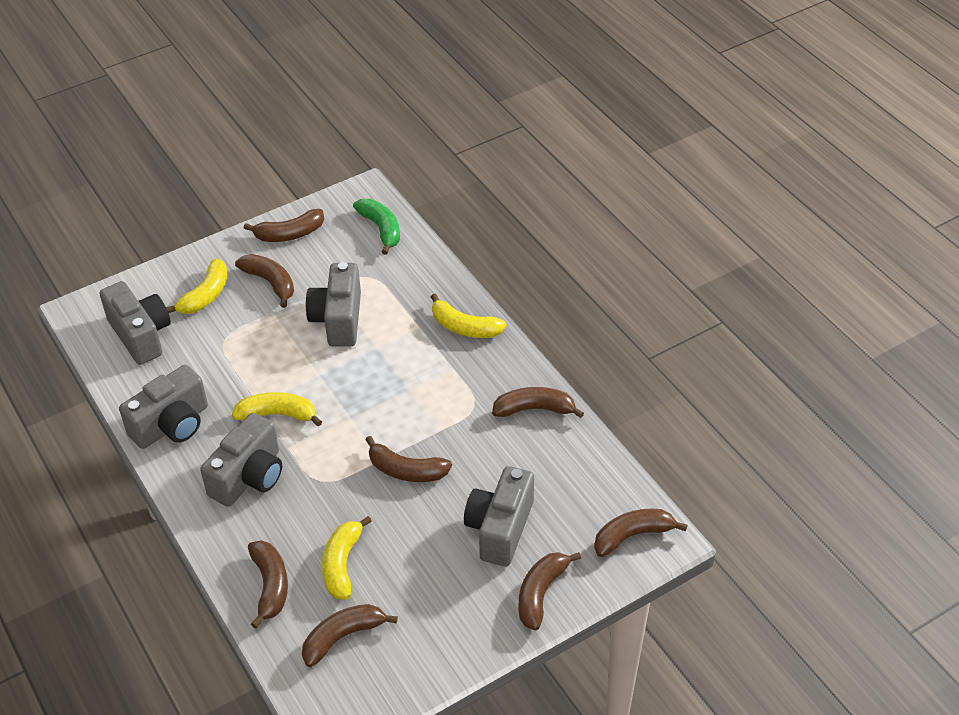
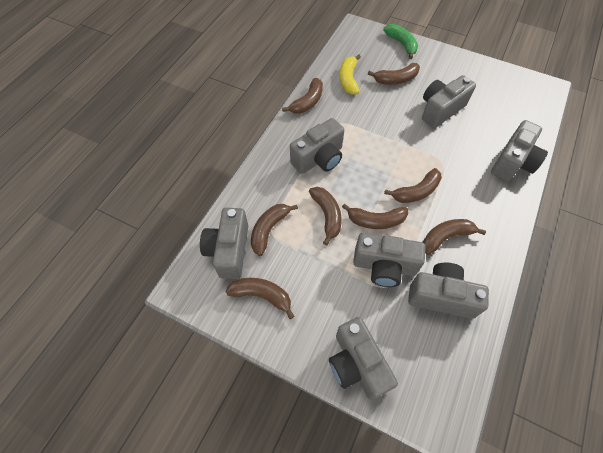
grey camera: [100,281,171,365] [119,365,208,449] [200,413,282,507] [306,262,361,346] [464,466,534,567] = 5 -> [200,208,248,279] [290,118,344,174] [329,317,398,400] [353,233,425,287] [408,263,489,319] [422,75,476,128] [491,120,548,181] = 7
yellow banana: [166,259,227,314] [232,392,322,426] [322,516,372,600] [431,294,506,338] = 4 -> [340,55,361,95] = 1

